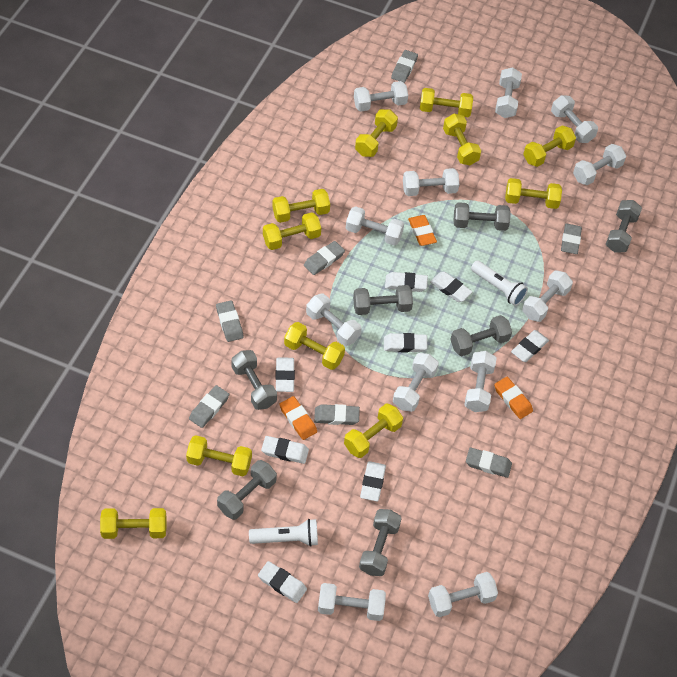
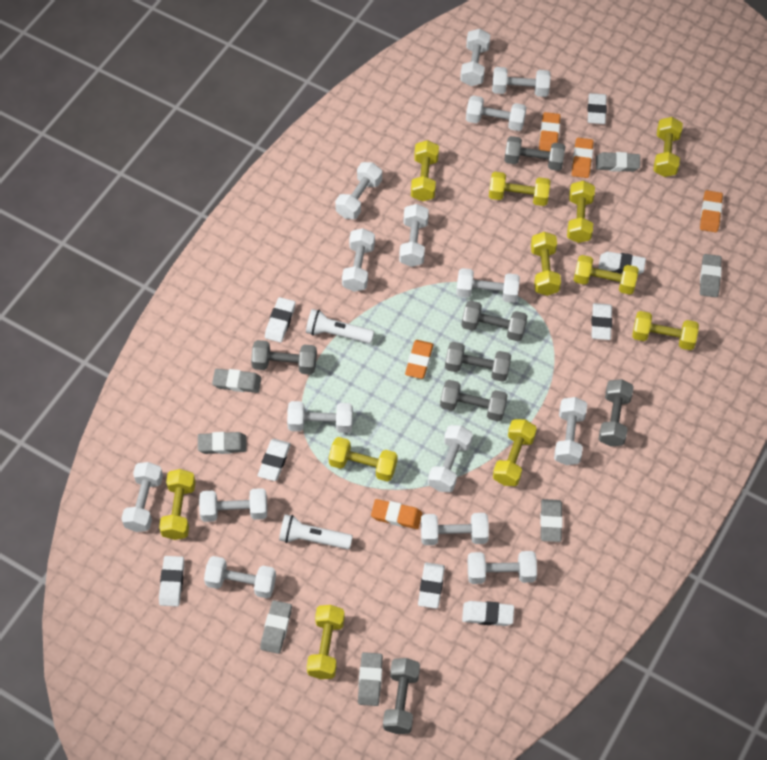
orange eraser: [279,396,317,440] [408,215,437,246] [494,377,533,419] = 3 -> [371,499,422,529] [405,340,434,379] [539,112,561,151] [572,138,594,178] [700,190,723,232] = 5
white dumbbell: [306,294,362,346] [318,583,386,621] [346,206,404,246] [354,81,408,111] [393,353,439,412] [403,168,459,196] [428,572,498,617] [464,351,497,412] [495,67,522,118] [522,270,573,322] [551,95,598,143] [573,144,626,185] = 12 -> [121,462,163,532] [199,488,267,522] [204,556,276,598] [287,401,353,433] [335,162,382,219] [342,228,375,292] [399,204,429,267] [421,513,489,545] [428,425,473,492] [456,268,520,303] [460,29,490,86] [466,95,526,131] [468,551,537,584] [492,67,551,97] [554,397,587,465] = 15

